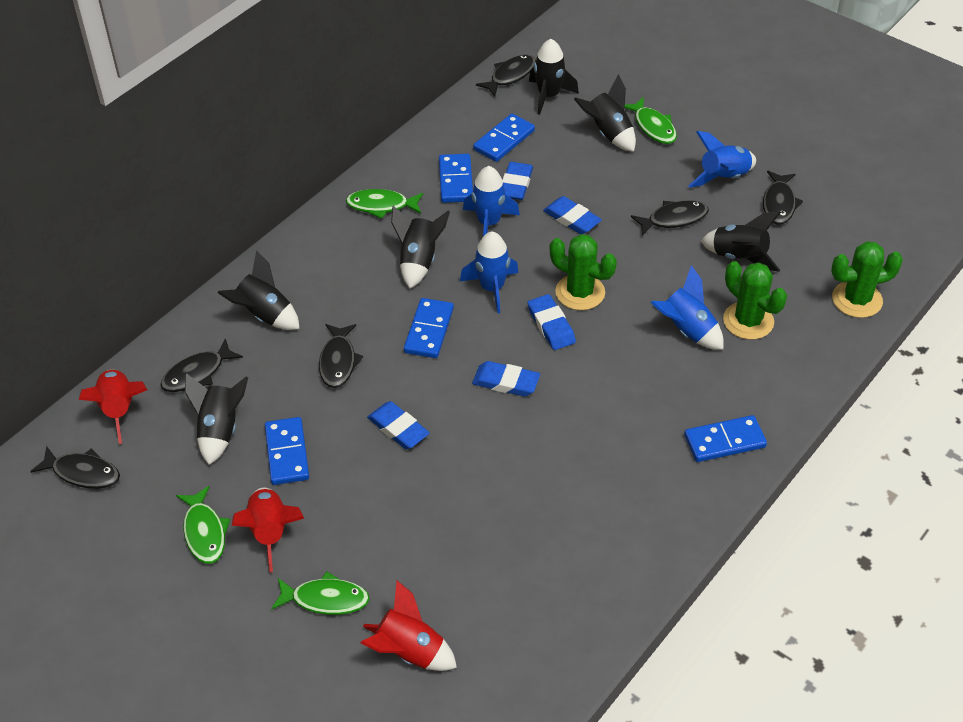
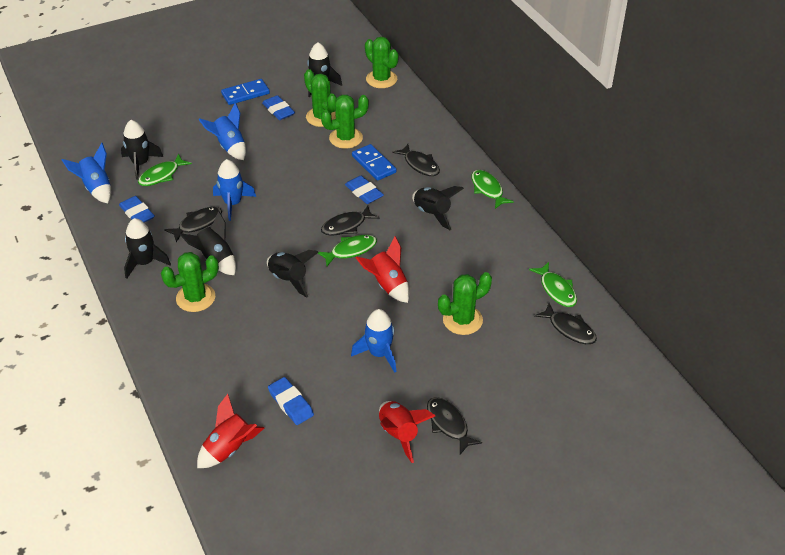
black fish: [30,446,120,489] [160,338,243,392] [319,324,363,388] [476,55,536,97] [631,200,709,236] [763,171,803,225] = 6 -> [164,207,222,242] [321,206,379,236] [392,144,440,176] [427,397,482,454] [534,303,597,344] = 5
blue domino: [265,417,309,485] [404,298,454,358] [439,154,473,203] [473,113,535,162] [684,415,767,462] = 5 -> [221,79,270,105] [352,144,397,181] = 2
blue eraser: [367,401,430,449] [472,361,540,396] [503,162,533,200] [528,294,576,350] [543,196,602,234] = 5 -> [119,196,155,223] [262,95,295,120] [268,377,314,425] [345,176,384,204] = 4
green cactus: [550,234,617,310] [723,261,787,340] [831,241,903,318] = 3 -> [161,252,219,312] [304,69,337,127] [321,95,369,149] [365,37,399,88] [438,272,492,335] = 5

